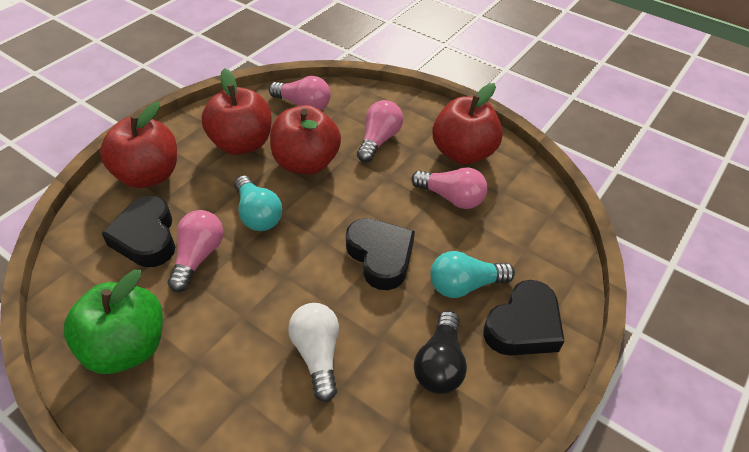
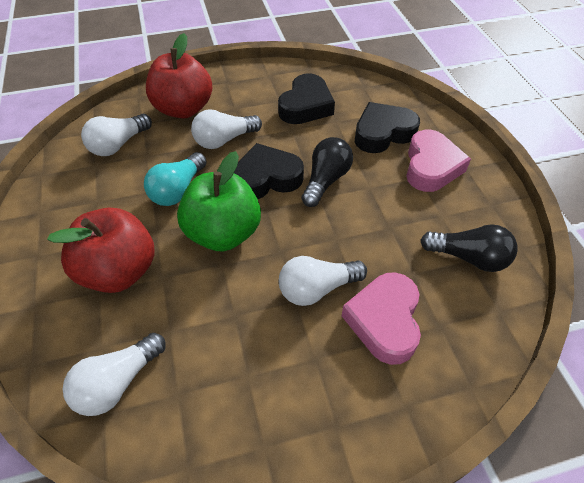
black light bulb: [414,311,467,394] = 1 -> [301,137,353,207] [420,224,518,272] = 2
pink heart: none = 0 -> [342,272,421,365] [406,130,471,192] = 2
pink light bulb: [168,210,223,292] [269,76,331,110] [357,100,403,162] [411,167,488,209] = 4 -> none = 0
red apple: [100,102,177,188] [202,68,272,155] [270,105,341,175] [432,83,503,165] = 4 -> [47,208,155,293] [146,33,212,118] = 2
turquoise light bulb: [234,175,282,231] [430,251,515,298] = 2 -> [144,152,206,206] = 1
white light bulb: [288,303,339,402] = 1 -> [63,333,166,416] [81,114,152,156] [191,109,262,149] [279,256,367,306] = 4

